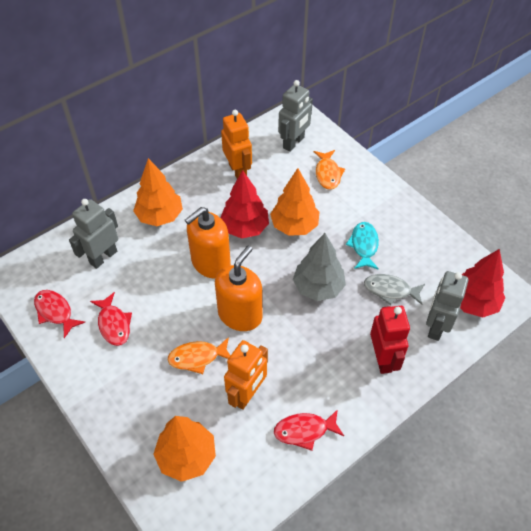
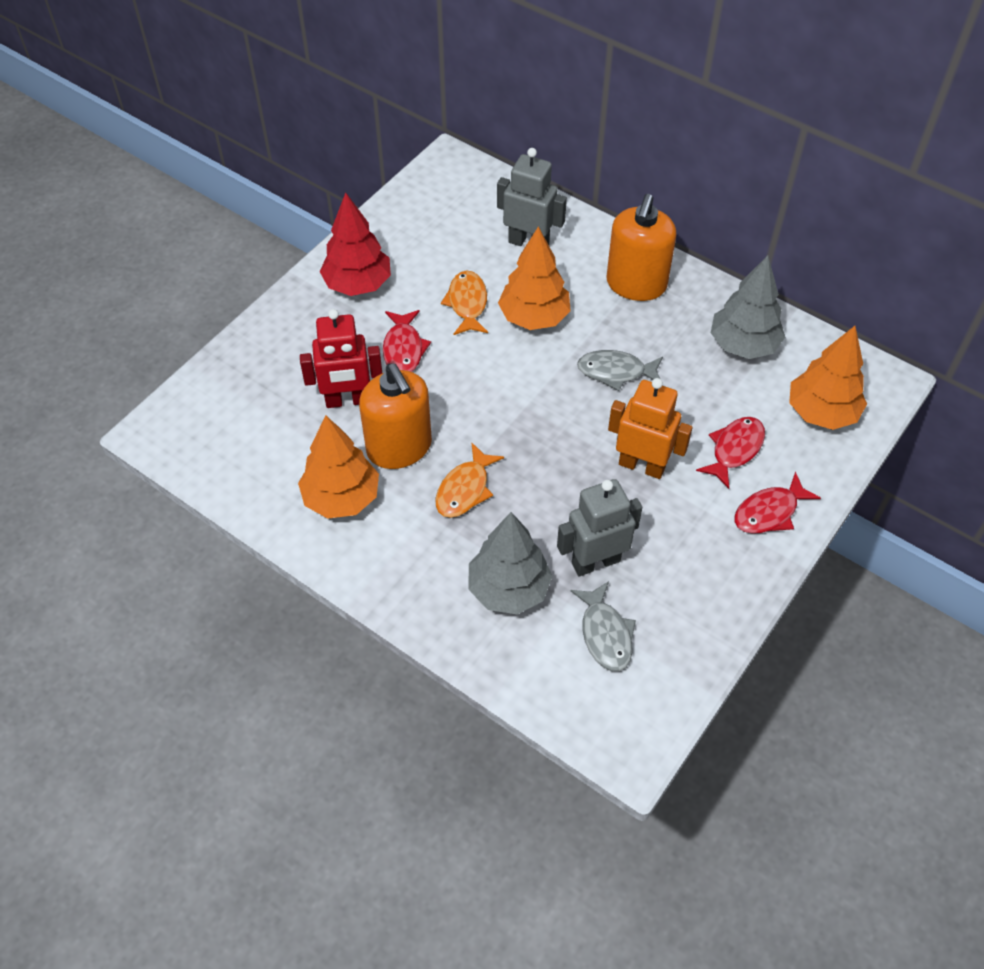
grey fish: [364,274,425,305] = 1 -> [570,581,636,671] [577,350,663,391] = 2
grey robot: [69,199,118,269] [278,80,313,152] [426,271,469,341] = 3 -> [497,148,567,246] [557,479,642,577] = 2
grey tree: [293,233,346,301] = 1 -> [469,512,553,614] [711,255,785,359] = 2
orange robot: [221,110,252,179] [224,340,268,410] = 2 -> [608,378,693,479] = 1
red tree: [220,170,269,239] [460,249,505,318] = 2 -> [320,192,391,296] = 1
turquoise fish: [346,222,379,270] = 1 -> none = 0

